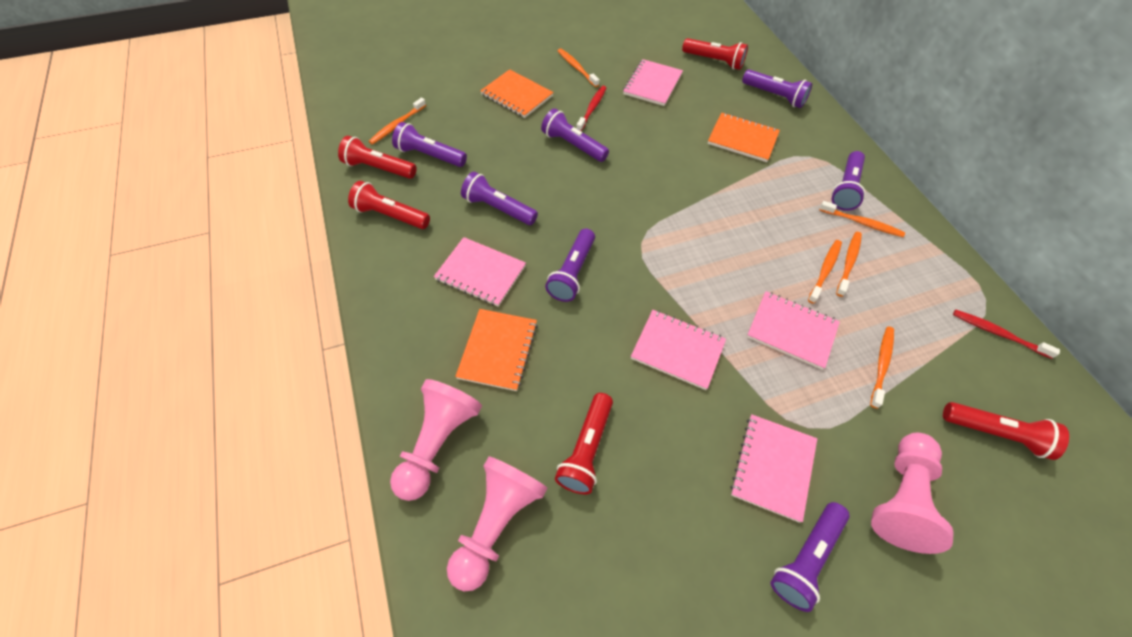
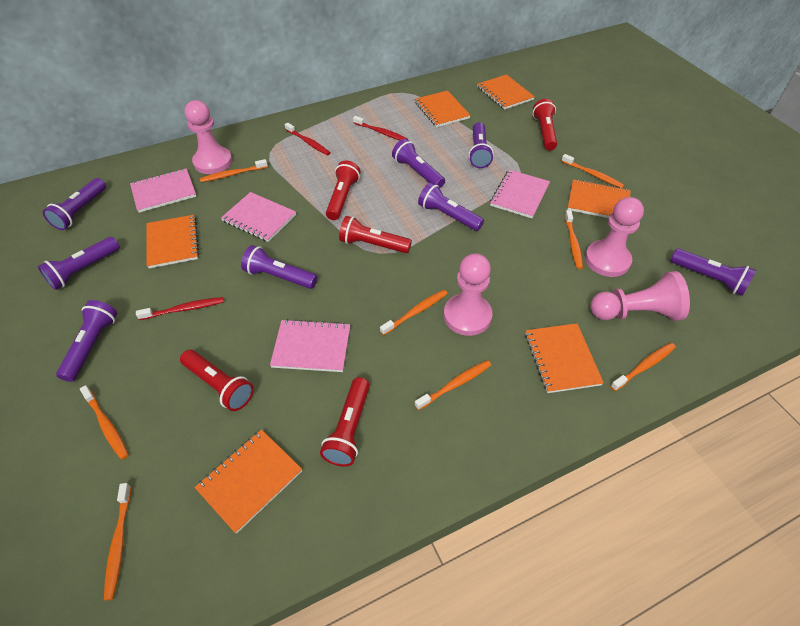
orange notebook: [455,309,538,391] [480,69,554,118] [708,112,780,162] = 3 -> [147,215,199,268] [195,429,302,534] [415,91,471,127] [477,74,535,110] [525,323,604,393] [567,179,631,218] = 6
orange toothbrush: [369,98,426,145] [558,48,600,87] [808,240,842,304] [819,201,905,237] [836,232,862,297] [870,326,894,408] = 6 -> [80,385,129,460] [104,483,131,600] [200,159,268,182] [380,290,448,335] [415,360,491,410] [561,154,624,188] [565,210,583,269] [610,343,676,391] = 8
pink notebook: [434,237,526,307] [623,59,683,106] [631,310,726,390] [730,414,817,523] [747,291,840,370] = 5 -> [130,168,196,213] [221,192,296,242] [270,319,350,372] [490,170,550,218] = 4
pink pawn: [390,379,482,501] [447,456,547,591] [871,433,954,554] = 3 -> [185,100,232,174] [444,253,492,336] [585,197,644,277] [590,271,690,321] = 4
purple flashlight: [392,122,467,167] [461,172,538,225] [541,108,609,162] [545,229,595,302] [742,69,812,108] [770,502,850,612] [831,151,866,211] = 7 -> [38,237,120,290] [43,178,106,230] [56,300,117,382] [241,245,317,289] [392,139,445,188] [418,183,484,231] [469,122,494,168] [670,248,756,296] = 8
red toothbrush: [576,86,606,131] [953,310,1060,359] = 2 -> [136,297,224,320] [285,122,331,156] [353,116,408,140] = 3

